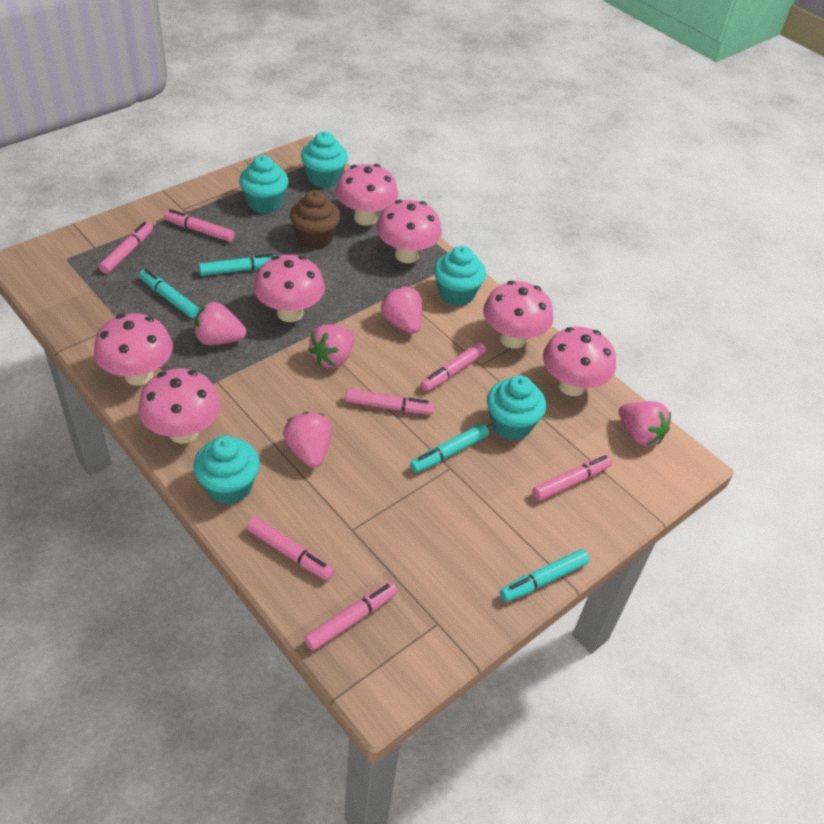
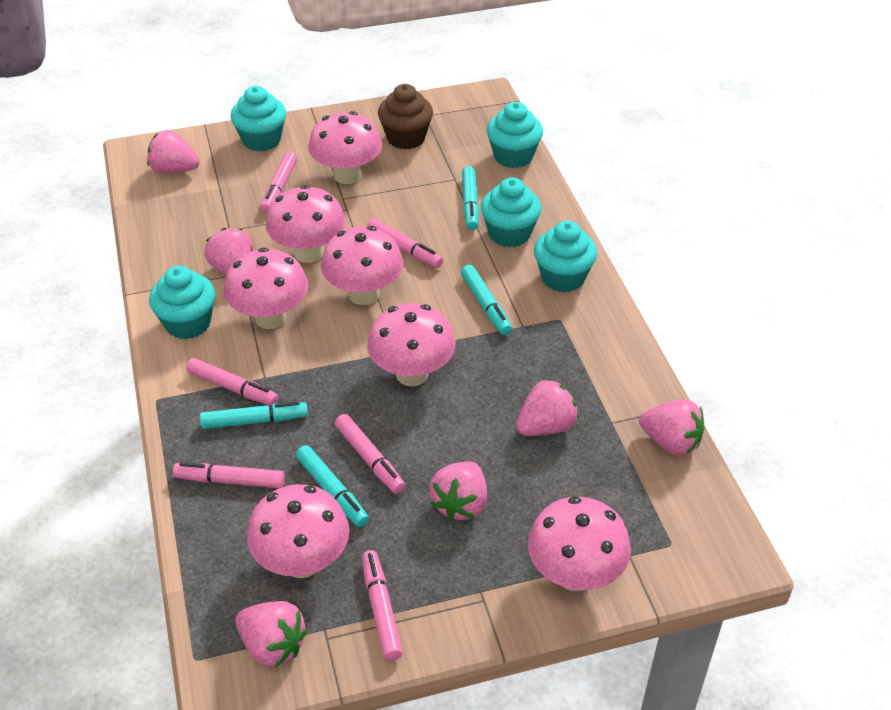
pink marker: [99,222,153,274] [164,209,235,242] [247,517,334,580] [304,582,398,651] [345,389,434,415] [420,342,486,392] [532,455,612,501] = 7 -> [173,462,285,488] [186,358,279,406] [261,151,297,213] [335,414,405,494] [362,550,403,661] [367,219,443,268] = 6
pink strawberry: [194,302,247,345] [283,412,332,468] [308,324,355,368] [381,286,422,334] [619,401,671,446] = 5 -> [147,130,200,174] [205,228,253,276] [236,601,307,667] [429,461,487,521] [516,379,578,436] [639,400,704,456] = 6

